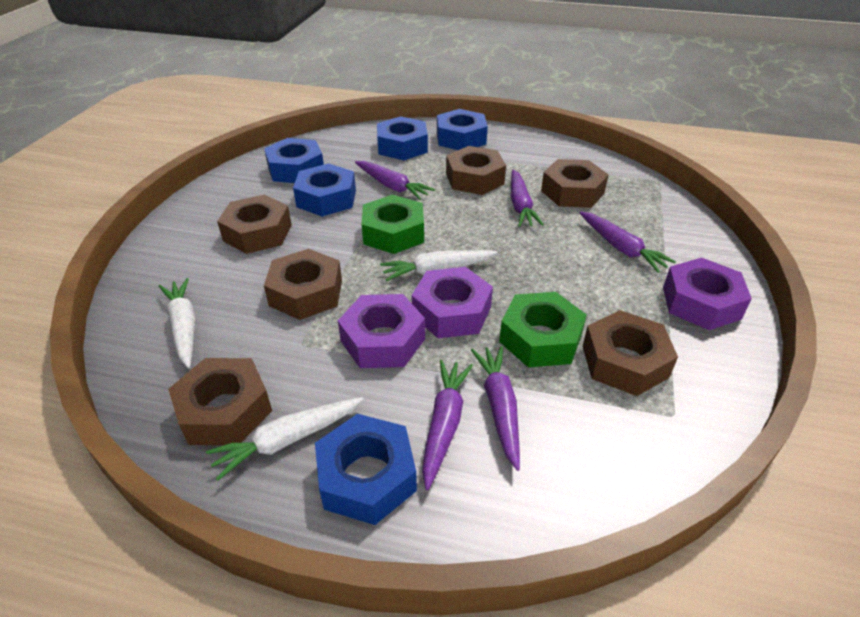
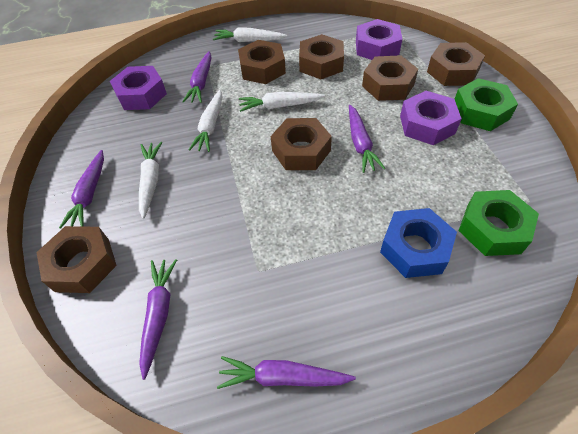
blue nut: [264,138,324,183] [293,163,356,216] [315,414,417,525] [377,116,428,160] [437,109,488,150] = 5 -> [380,208,457,278] = 1
white carrot: [159,278,195,368] [206,397,364,481] [380,250,497,281] = 3 -> [139,142,162,219] [189,90,223,152] [213,28,287,42] [239,92,325,112] = 4

